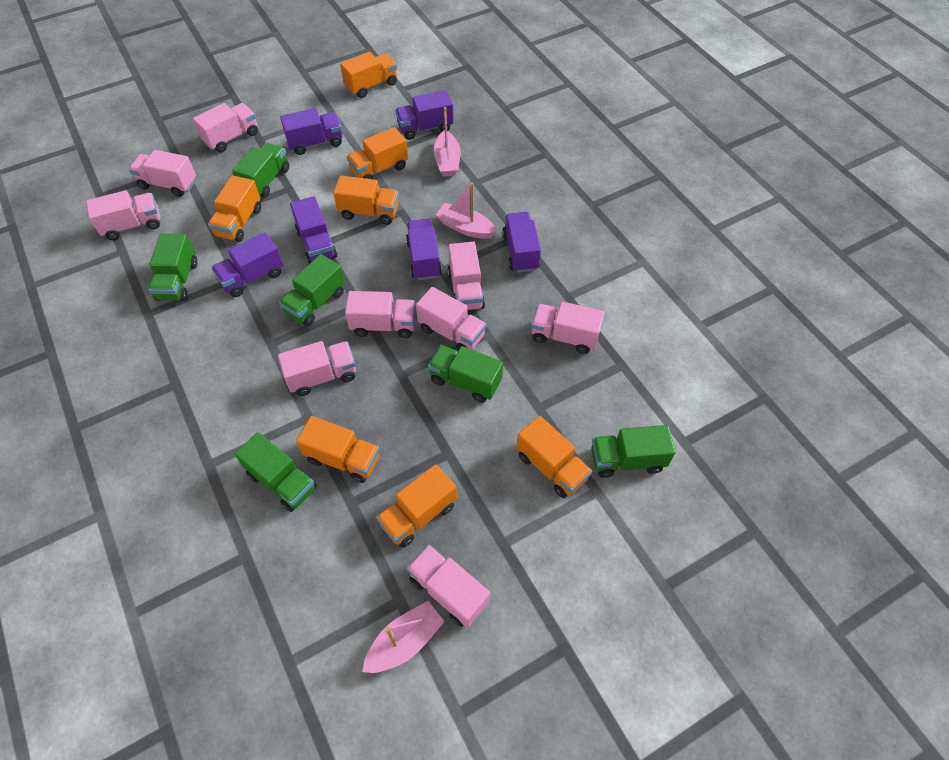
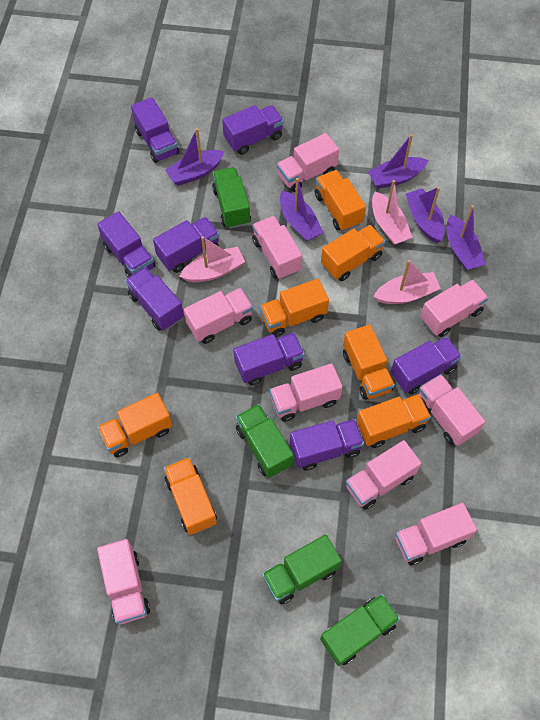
green truck: [148,233,198,301] [232,142,289,198] [235,432,317,512] [279,254,345,326] [428,345,503,403] [591,425,675,478] = 6 -> [212,167,251,229] [235,404,294,478] [262,535,342,604] [320,594,400,666] = 4
purple boat: none = 0 -> [165,128,225,186] [280,178,324,242] [368,134,429,189] [406,187,445,243] [447,205,486,270] = 5
purple truck: [211,232,283,297] [280,108,343,155] [290,196,337,264] [395,90,454,140] [406,219,442,280] [502,212,541,273] = 6 -> [97,211,155,278] [125,267,184,331] [131,97,179,163] [153,217,219,273] [222,105,284,155] [234,332,305,386] [290,419,364,471] [391,336,462,394] = 8

